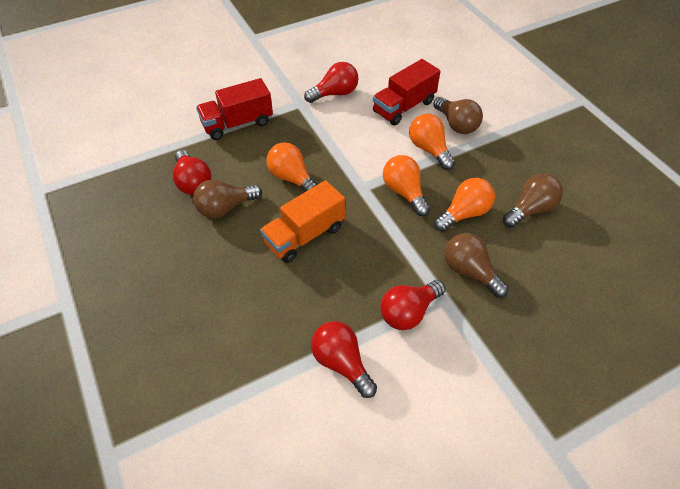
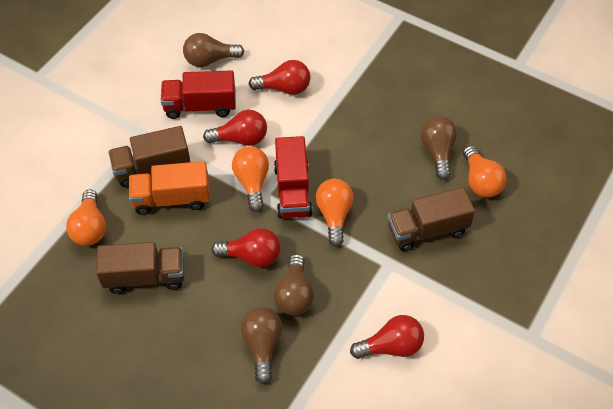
brown truck: none = 0 -> [96,242,184,294] [108,126,190,187] [388,187,475,251] = 3

